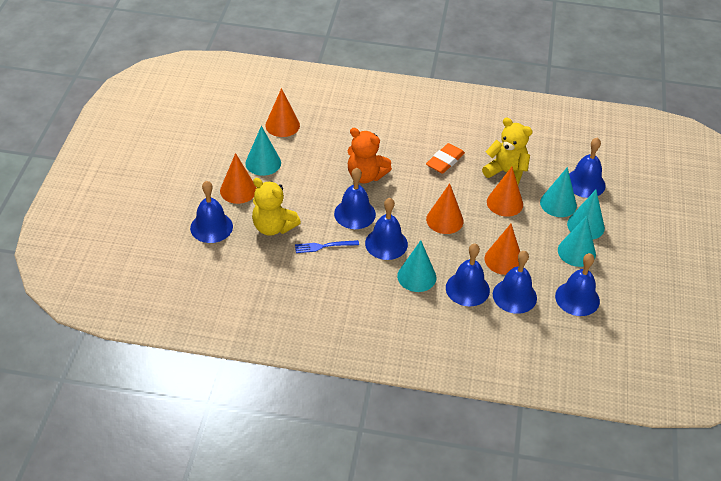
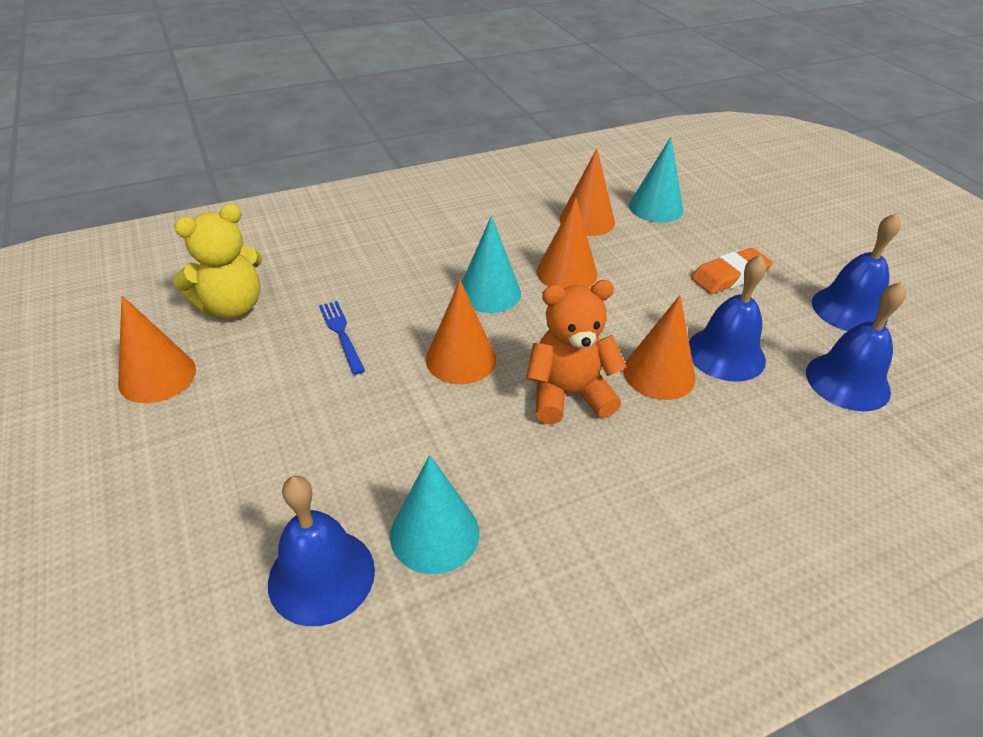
blue bell: [190,181,233,243] [334,168,376,229] [365,198,408,260] [446,244,490,306] [493,251,537,314] [555,253,600,316] [569,137,605,198] = 7 -> [268,476,375,626] [689,255,767,382] [806,282,906,411] [812,213,901,331] = 4
turquoise cone: [245,126,281,176] [397,240,436,292] [540,167,577,217] [558,216,596,267] [567,190,605,239] = 5 -> [390,455,479,574] [462,216,521,313] [629,137,683,222] = 3
yellow teddy bear: [252,178,301,236] [482,118,533,185] = 2 -> [173,204,262,319] = 1

